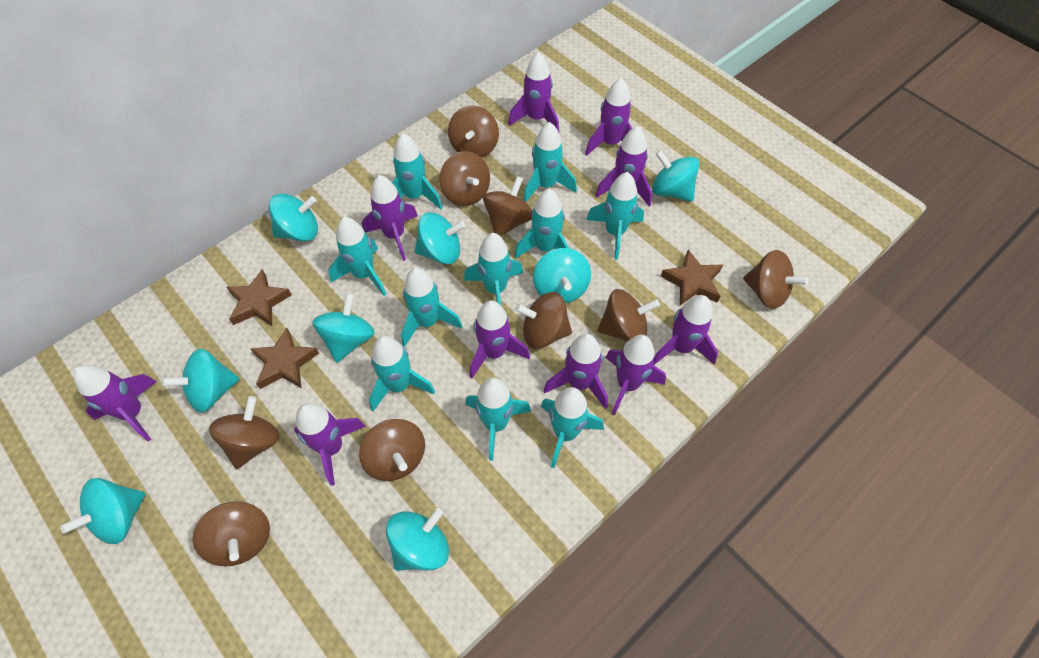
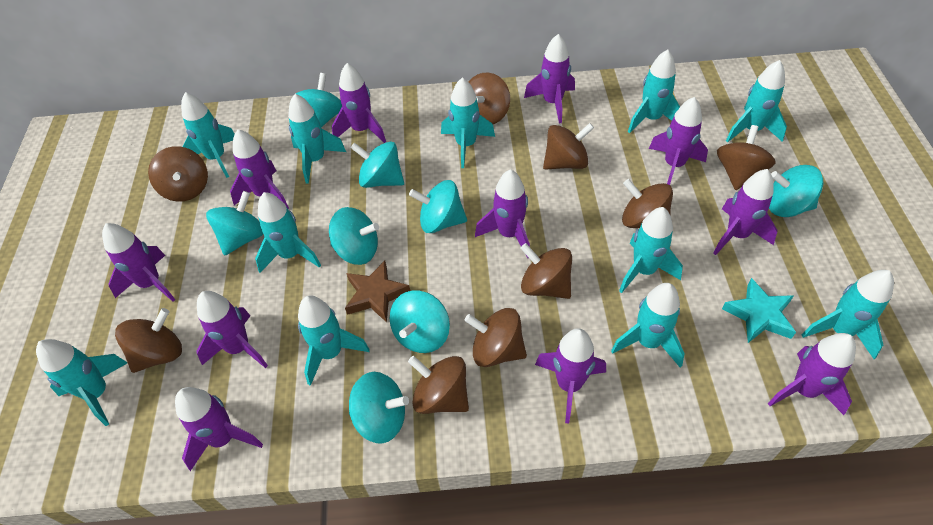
brown star: [227,269,292,326] [250,327,319,389] [661,250,723,306] = 3 -> [345,261,410,323] = 1
purple rocket: [73,365,157,441] [294,403,366,486] [362,175,418,261] [470,300,530,379] [508,52,559,132] [543,334,608,409] [585,78,632,156] [595,126,652,206] [605,335,666,416] [653,295,718,365] = 10 -> [102,223,175,302] [175,387,263,471] [196,291,268,368] [230,129,289,209] [332,63,386,143] [475,169,530,258] [524,34,575,124] [535,328,606,423] [649,97,708,185] [713,169,778,255] [768,333,856,415] = 11
turquoise rocket: [328,217,386,296] [369,336,435,412] [393,134,443,209] [401,268,462,347] [464,233,523,305] [465,377,531,461] [514,189,570,259] [523,122,577,202] [541,387,604,468] [586,172,644,259] = 10 -> [36,339,127,426] [181,92,235,178] [255,192,321,273] [288,94,346,184] [298,295,370,386] [441,77,495,168] [611,283,685,368] [619,207,683,293] [628,49,680,133] [726,60,787,142] [802,270,894,359] = 11
turquoise star: none = 0 -> [722,278,796,343] = 1

